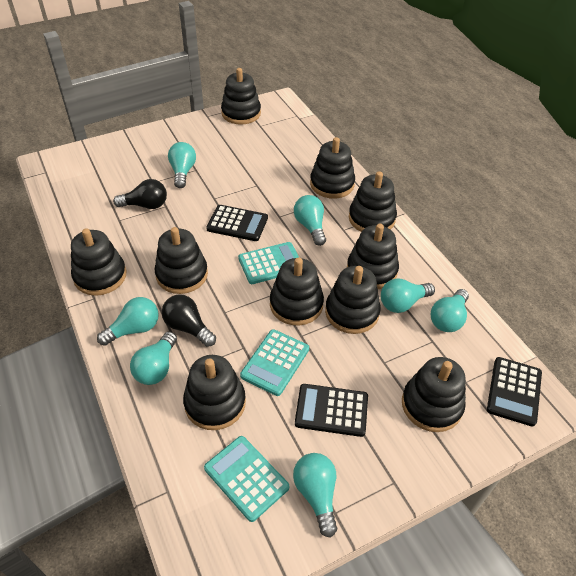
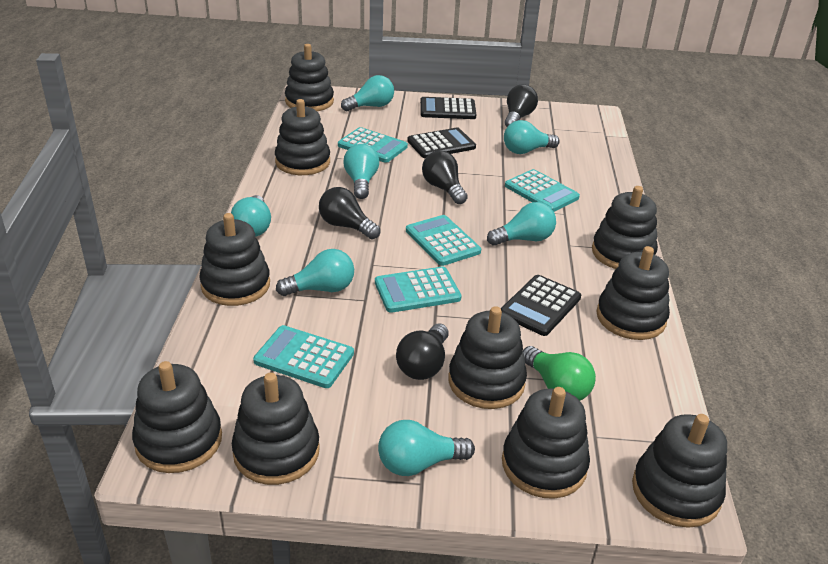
black light bulb: [113,179,167,209] [162,294,216,347] = 2 -> [319,187,380,239] [396,323,449,380] [422,151,468,204] [505,84,538,127] = 4
green light bulb: none = 0 -> [523,346,596,400] = 1
turquoise calculator: [204,436,289,522] [238,242,299,284] [240,329,309,396] = 3 -> [253,325,354,388] [338,127,408,163] [375,267,462,313] [406,215,481,266] [505,169,580,212] = 5

